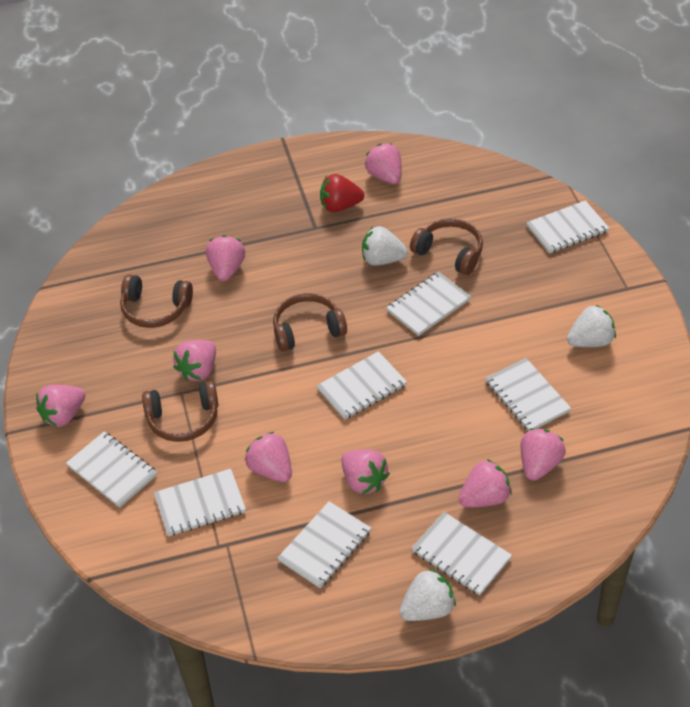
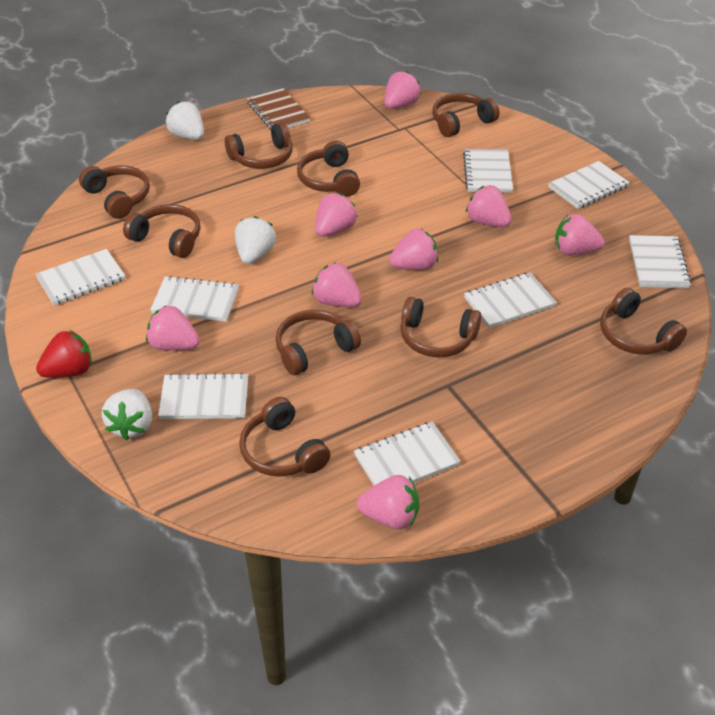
brown headphones: [120,275,193,328] [142,381,218,442] [273,293,347,352] [410,218,483,275] = 4 -> [79,166,150,219] [123,204,200,258] [225,123,293,169] [239,397,331,477] [276,310,361,375] [297,141,360,197] [400,297,481,357] [432,93,499,137] [600,288,687,354] = 9
brown notebook: none = 0 -> [247,88,311,130] = 1

